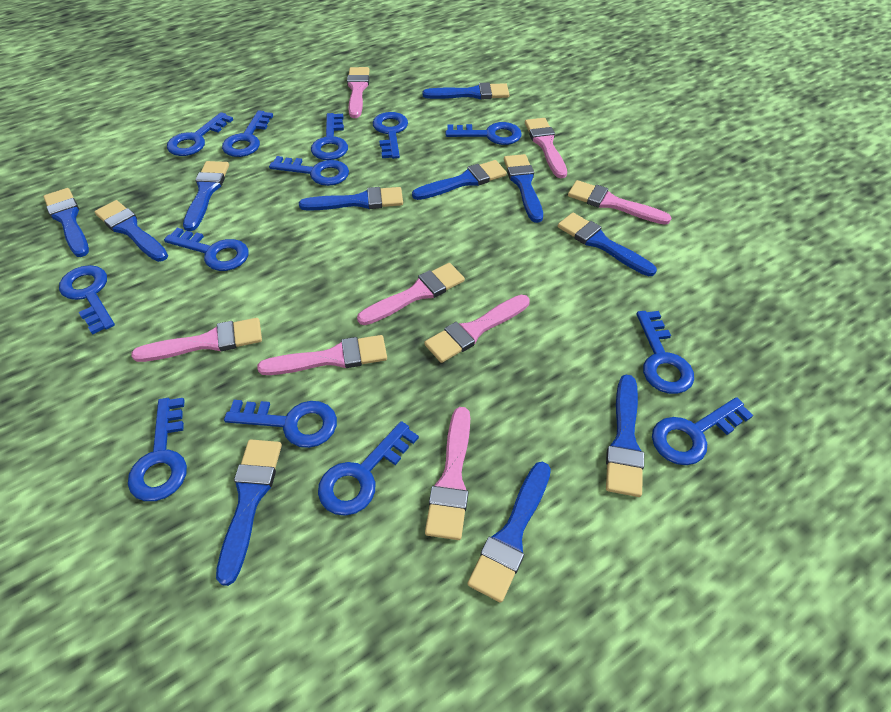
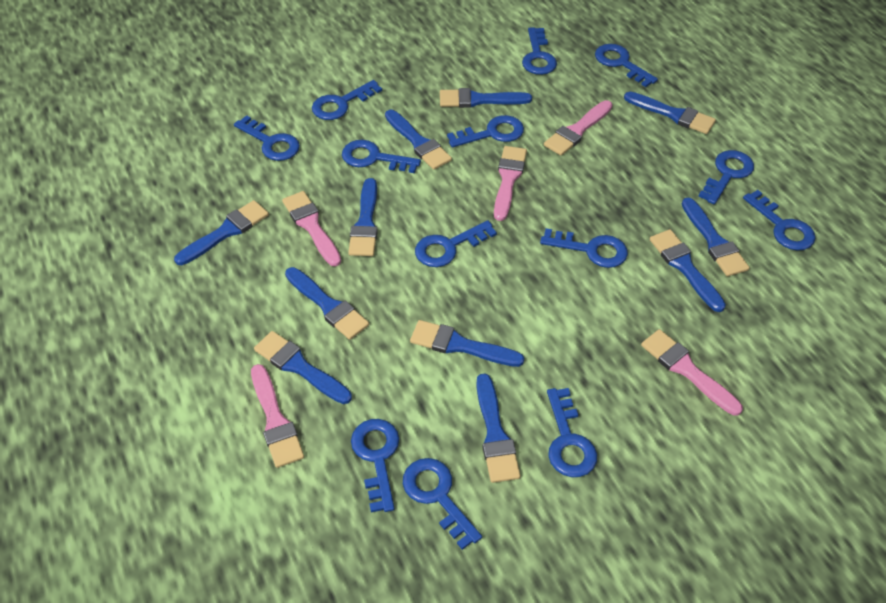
pink brush: [131,318,262,362] [257,335,387,375] [347,67,370,118] [357,263,465,325] [424,295,530,363] [425,407,470,540] [525,118,567,178] [568,180,672,225] = 8 -> [251,364,304,468] [282,191,341,266] [494,146,527,221] [544,100,612,156] [641,329,743,415] = 5

